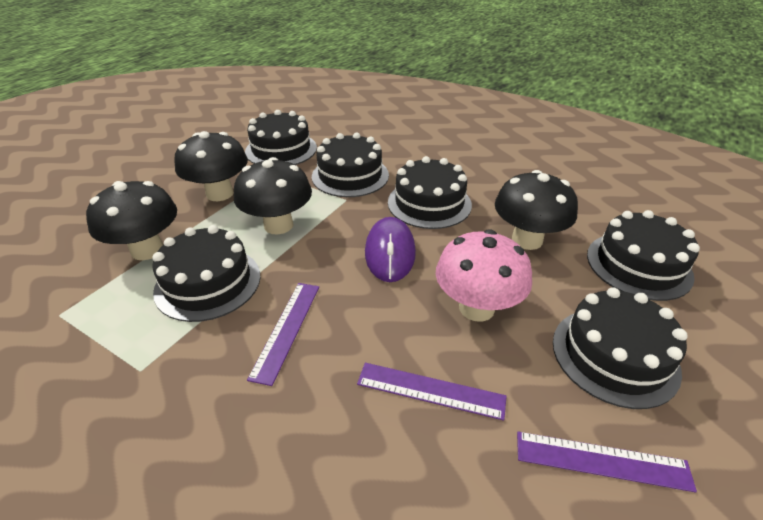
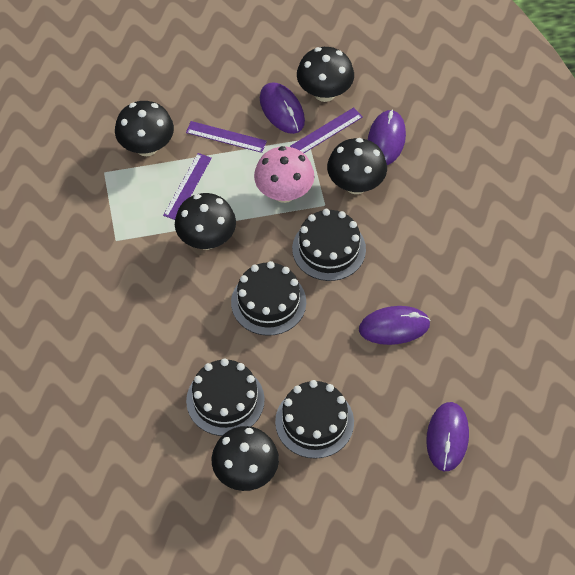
black cake: [152,225,260,322] [245,110,317,165] [312,133,389,197] [388,156,472,229] [553,287,688,409] [587,210,700,301] = 6 -> [186,358,265,436] [231,261,306,336] [275,380,354,459] [292,209,366,281] = 4
black mushroom: [86,181,177,260] [174,131,248,201] [234,157,312,234] [495,170,578,250] = 4 -> [115,101,174,156] [175,193,236,250] [212,426,279,491] [297,47,354,102] [327,138,387,194] = 5
purple mouse: [365,217,416,282] = 1 -> [260,82,305,134] [359,306,431,345] [368,109,406,165] [426,402,469,471] = 4

